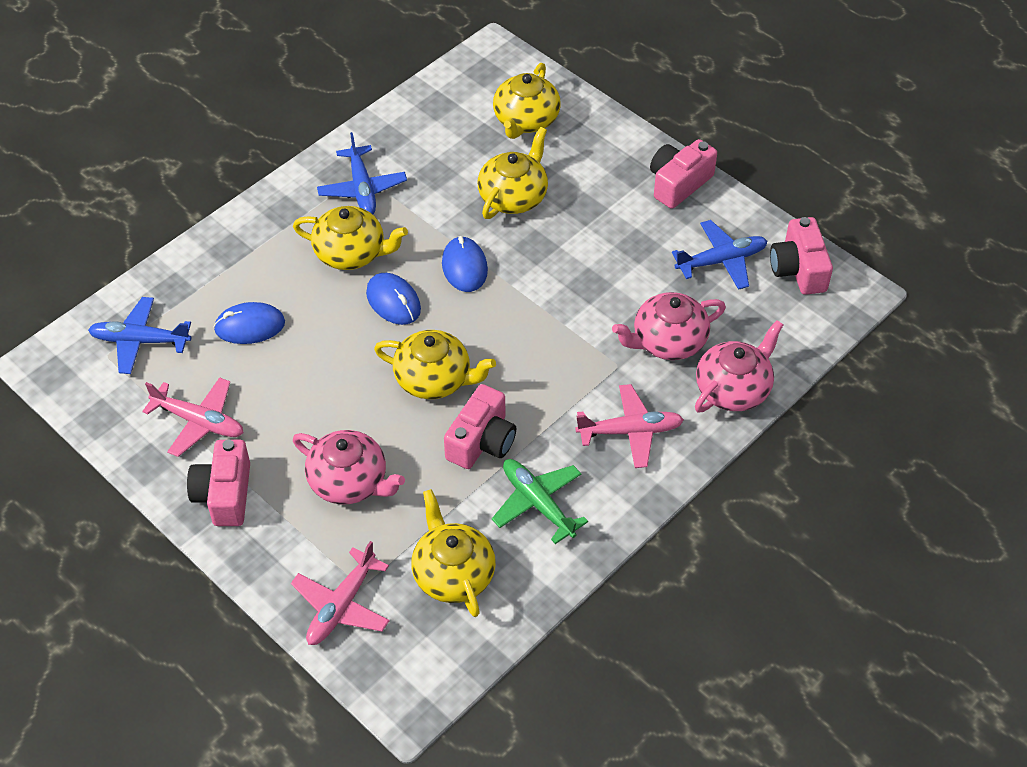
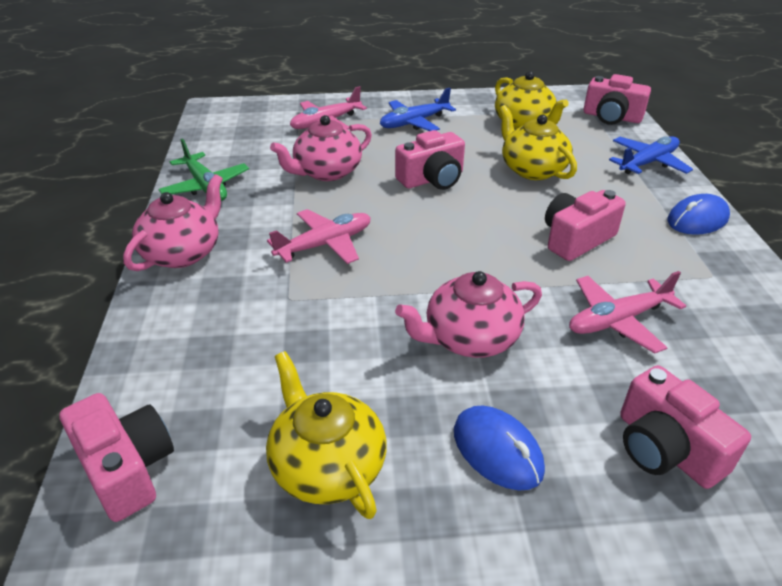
blue mouse: [213,302,285,344] [366,273,421,325] [442,236,488,292] = 3 -> [454,405,545,491] [668,194,730,235] = 2
blue plane: [88,297,191,374] [317,132,407,214] [672,220,768,290] = 3 -> [380,88,456,131] [609,136,693,174] = 2
pink camera: [187,440,250,526] [444,384,516,469] [650,139,717,209] [770,217,833,295] = 4 -> [59,393,174,522] [395,130,465,190] [545,190,626,261] [584,74,651,125] [620,365,751,489] = 5
yellow teapot: [293,206,408,270] [374,330,496,399] [411,489,496,617] [478,127,548,219] [493,63,561,139] = 5 -> [266,351,387,519] [495,71,569,129] [499,105,577,180] = 3

